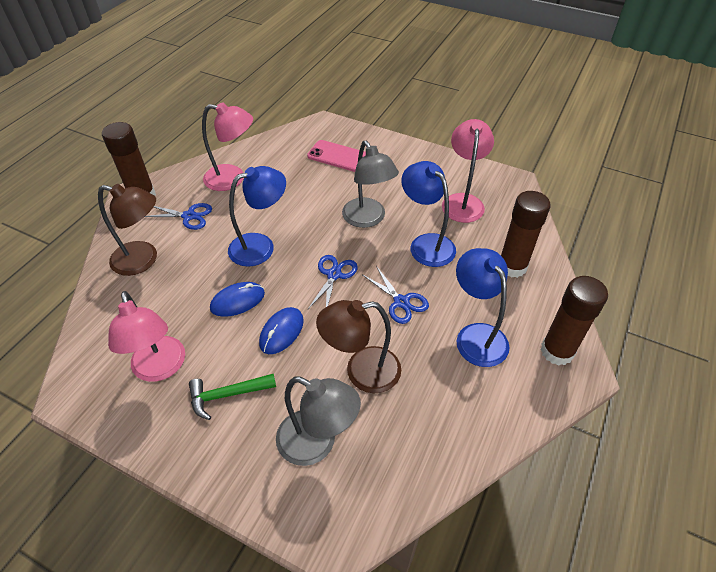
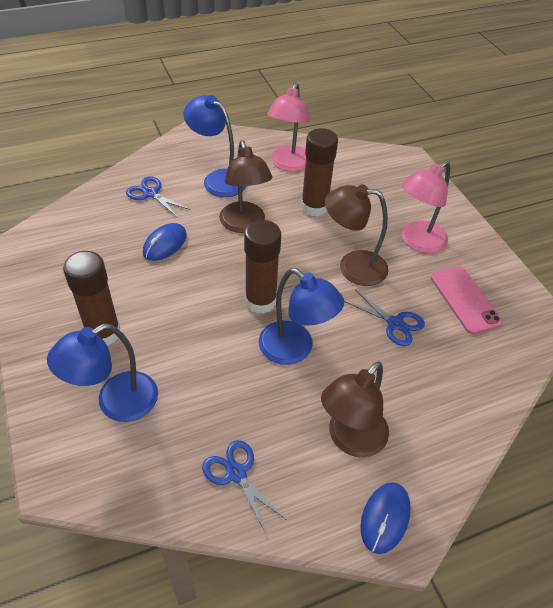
brown lamp: [98,184,157,276] [316,300,401,393] = 2 -> [219,140,272,233] [321,361,389,457] [325,184,389,286] = 3
green hammer: [189,374,276,420] = 1 -> none = 0
grey lamp: [276,376,361,466] [342,141,399,228] = 2 -> none = 0
pink lamp: [108,291,185,382] [202,102,253,191] [442,119,494,223] = 3 -> [267,83,310,172] [402,161,450,253] = 2

